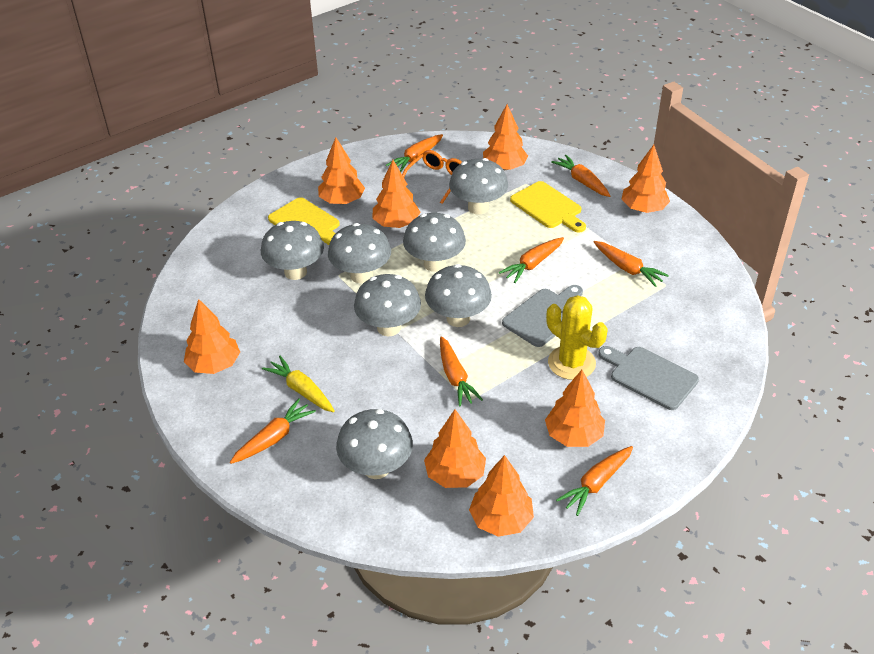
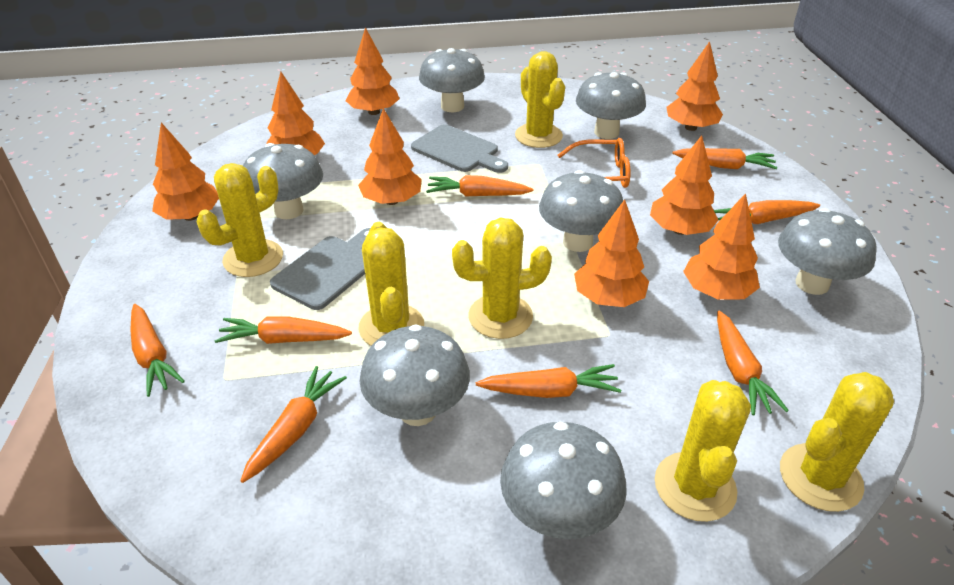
orange carrot: [230,399,316,464] [386,134,443,172] [440,336,483,407] [499,237,564,283] [551,155,610,197] [556,446,633,516] [594,241,669,287] = 7 -> [130,304,185,397] [215,317,352,344] [240,366,347,483] [426,175,533,196] [476,364,621,398] [672,148,777,169] [714,200,820,224] [717,311,789,415] = 8
yellow cactus: [546,295,608,380] = 1 -> [197,163,283,277] [359,222,424,346] [452,218,552,339] [515,51,565,148] [655,380,751,522] [780,372,894,512] = 6
yellow carrot: [262,356,335,412] = 1 -> none = 0
yellow cutting board: [268,197,340,245] [510,181,586,233] = 2 -> none = 0

